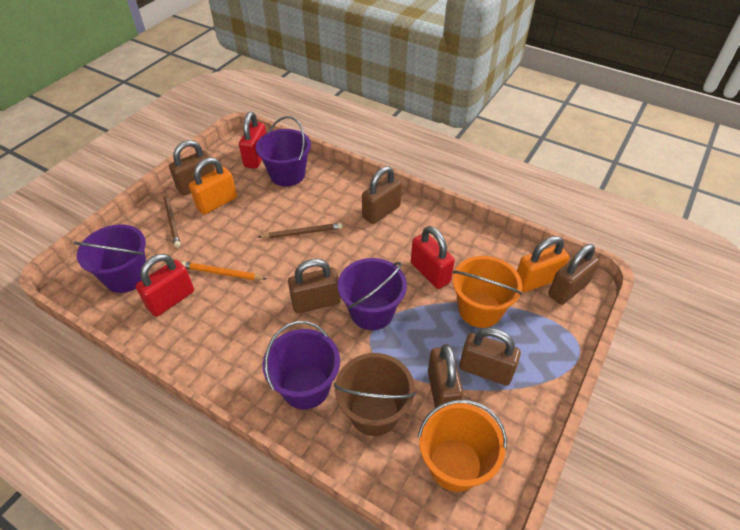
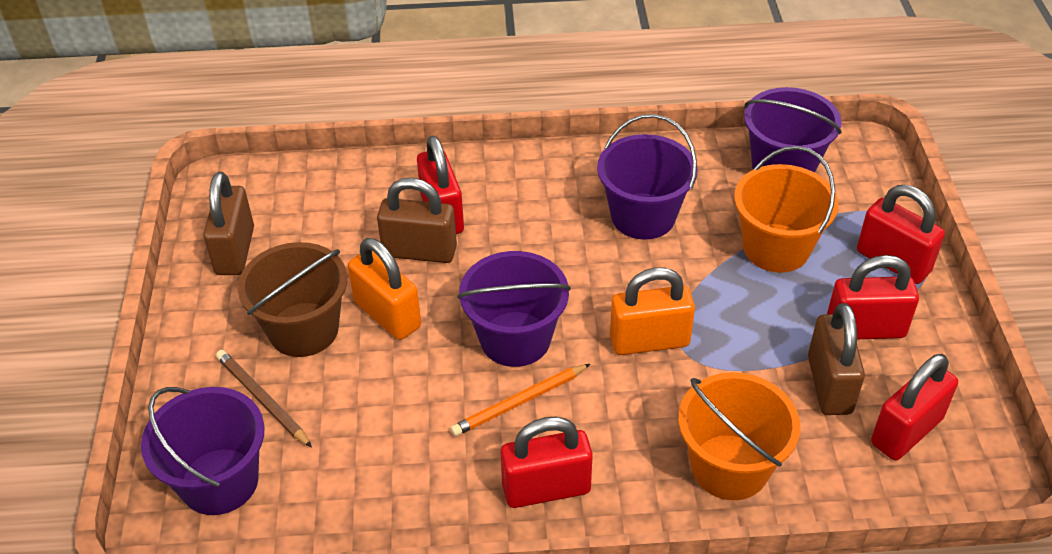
brown padlock: [169,140,215,196] [288,259,341,313] [362,166,402,224] [428,344,463,408] [459,328,521,386] [548,244,600,305] = 6 -> [203,172,254,275] [377,178,457,263] [808,303,865,415] = 3
brown pencil: [164,192,180,247] [259,223,343,238] = 2 -> [216,350,312,447] = 1
red padlock: [136,254,194,317] [239,112,266,169] [411,226,455,289] = 3 -> [417,135,464,234] [501,417,593,508] [827,255,919,339] [857,185,945,284] [871,354,958,460] = 5

